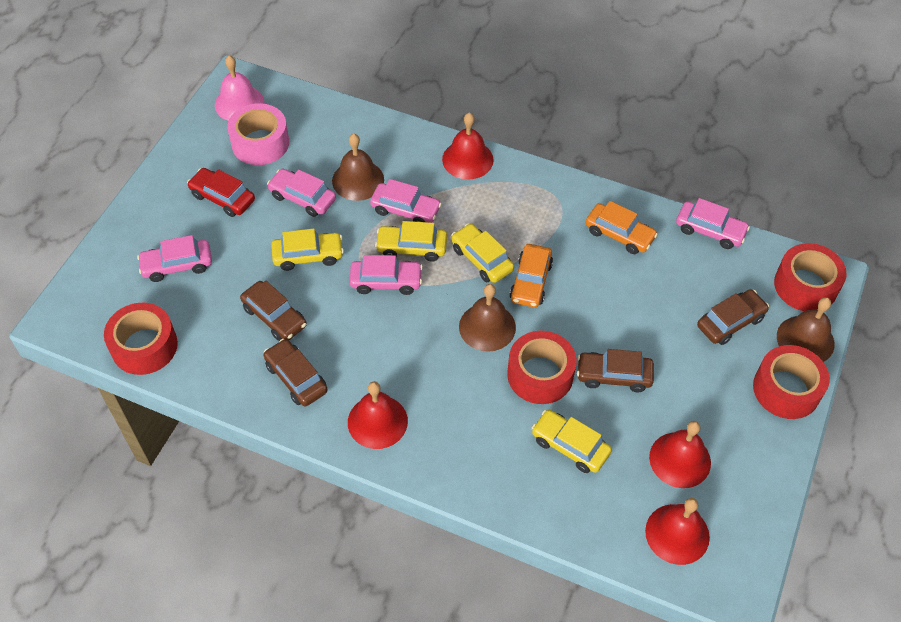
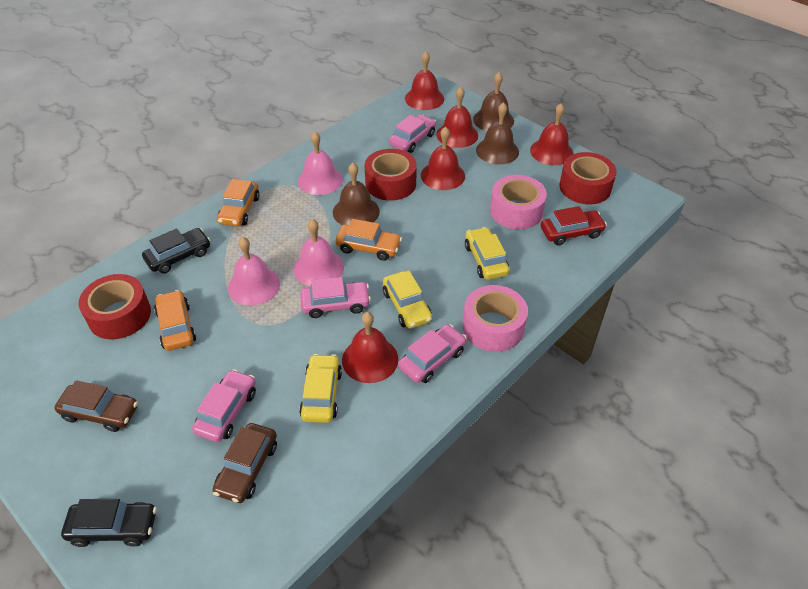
black car: none = 0 -> [61,499,157,547] [142,228,210,274] = 2
brown car: [240,281,307,341] [264,339,328,406] [577,349,654,392] [697,289,769,345] = 4 -> [54,380,138,432] [213,423,277,503] = 2
orange car: [509,244,553,308] [585,201,658,254] = 2 -> [154,290,196,351] [217,179,260,227] [335,219,402,261] = 3
pink bell: [215,55,264,121] = 1 -> [228,237,280,306] [293,219,344,286] [298,131,343,195] = 3
pink car: [137,235,212,282] [267,169,336,217] [349,255,423,295] [370,179,442,223] [676,198,750,249] = 5 -> [192,369,256,442] [300,277,371,318] [389,114,436,153] [398,324,467,383] = 4
pink tape: [227,103,289,165] = 1 -> [463,285,528,352] [490,175,547,230] = 2
red bell: [348,381,408,449] [442,113,494,180] [645,498,710,565] [649,421,711,488] = 4 -> [342,312,398,383] [405,51,444,110] [421,127,465,190] [436,87,478,148] [530,103,574,165] = 5
red tape: [104,303,178,375] [507,331,576,404] [753,345,830,419] [774,243,847,311] = 4 -> [79,274,151,339] [365,149,417,201] [559,152,617,204] = 3
yellow car: [271,228,344,271] [375,221,447,262] [451,223,514,283] [532,410,612,473] = 4 -> [299,354,342,423] [383,271,432,329] [465,227,510,280] = 3

